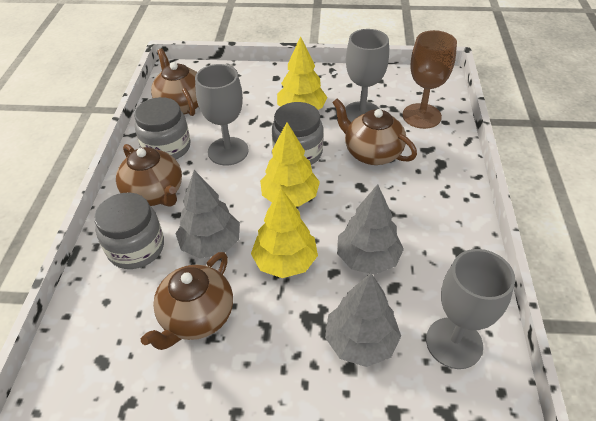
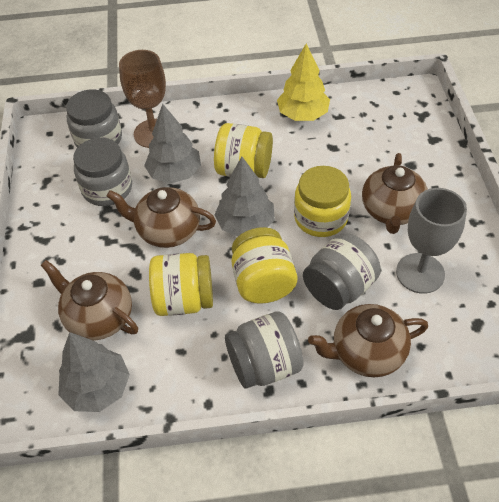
grey goblet: [195,64,249,166] [345,29,389,122] [426,249,515,369] = 3 -> [396,188,467,294] = 1
grey jar: [94,193,164,269] [134,97,191,159] [272,102,323,165] = 3 -> [66,89,122,148] [73,138,132,206] [225,311,304,389] [303,233,381,310] = 4
yellow jar: none = 0 -> [149,253,213,316] [214,123,273,178] [232,227,297,304] [294,166,351,237] = 4
yellow tree: [251,188,318,278] [260,122,320,207] [277,36,328,110] = 3 -> [277,43,330,121] = 1

